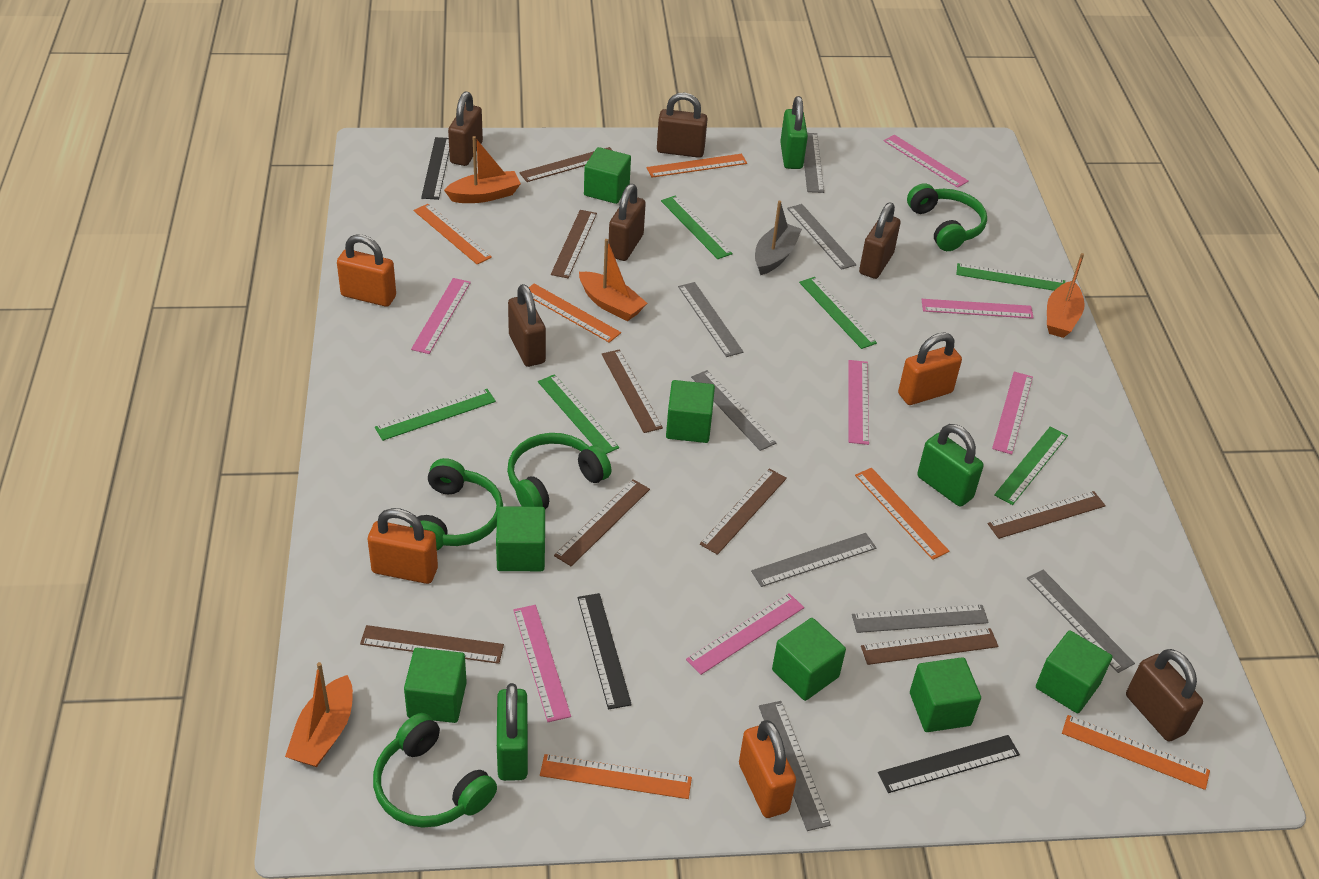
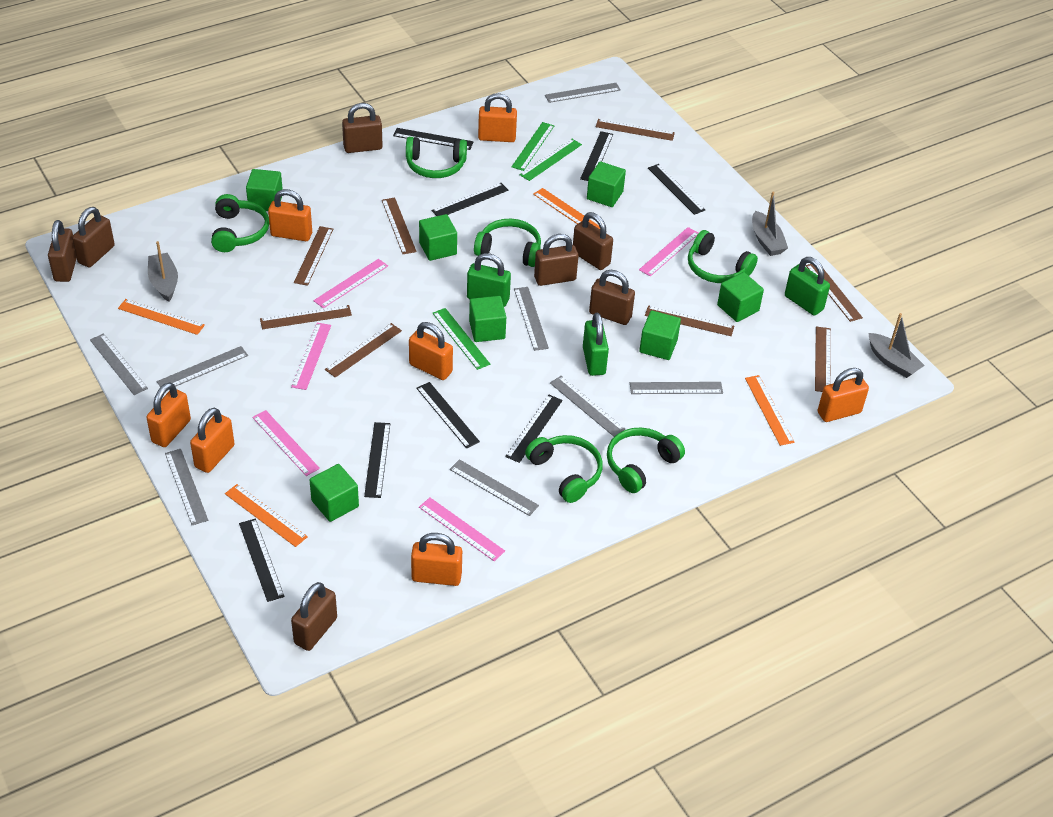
black ruler: [421,137,449,200] [578,593,632,710] [878,735,1020,793] = 3 -> [239,519,284,602] [364,422,390,498] [393,128,474,150] [416,382,480,448] [431,183,508,216] [505,395,563,463] [580,131,613,181] [648,164,705,215] = 8
brown padlock: [448,92,483,166] [508,284,546,367] [608,184,646,261] [657,93,707,158] [859,202,901,279] [1126,649,1203,742] = 6 -> [48,220,77,282] [72,207,115,267] [291,582,337,651] [342,103,383,153] [534,234,578,286] [573,212,613,270] [589,270,635,325] = 7
green headphones: [373,713,497,828] [410,458,503,550] [507,433,612,509] [907,183,987,251] = 4 -> [211,194,269,252] [406,137,467,178] [474,219,541,267] [525,435,603,503] [607,427,685,493] [688,230,758,283] = 6
green ruler: [375,389,496,441] [538,374,619,454] [661,195,733,259] [799,277,877,349] [956,263,1065,291] [994,426,1068,505] = 6 -> [432,308,490,370] [511,122,554,171] [519,139,582,181] = 3
grey boat: [755,201,802,275] = 1 -> [148,241,178,302] [752,192,788,256] [869,313,925,378] = 3
orange boat: [285,662,353,767] [444,136,521,203] [579,239,647,321] [1047,253,1085,338] = 4 -> none = 0
orange padlock: [337,234,396,307] [368,508,438,584] [739,720,796,818] [898,333,962,405] = 4 -> [146,382,191,447] [190,408,235,473] [268,189,312,241] [409,322,453,380] [411,533,462,586] [478,93,517,142] [818,368,869,422] = 7
orange ruler: [414,204,492,265] [529,283,621,343] [540,754,692,799] [647,154,747,178] [855,468,949,560] [1062,715,1210,790] = 6 -> [118,299,205,335] [225,484,308,547] [533,188,600,229] [745,375,795,446] = 4
pink ruler: [411,278,471,354] [513,605,571,722] [686,593,804,675] [848,360,869,445] [884,135,969,188] [921,299,1034,319] [992,372,1033,455] = 7 -> [252,410,320,476] [291,323,331,390] [313,259,388,308] [419,498,505,561] [639,227,699,276] = 5

